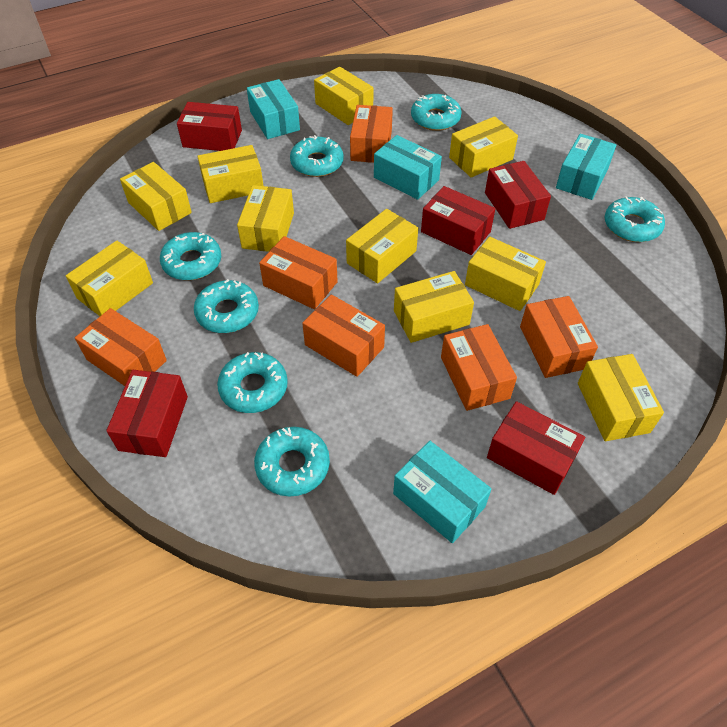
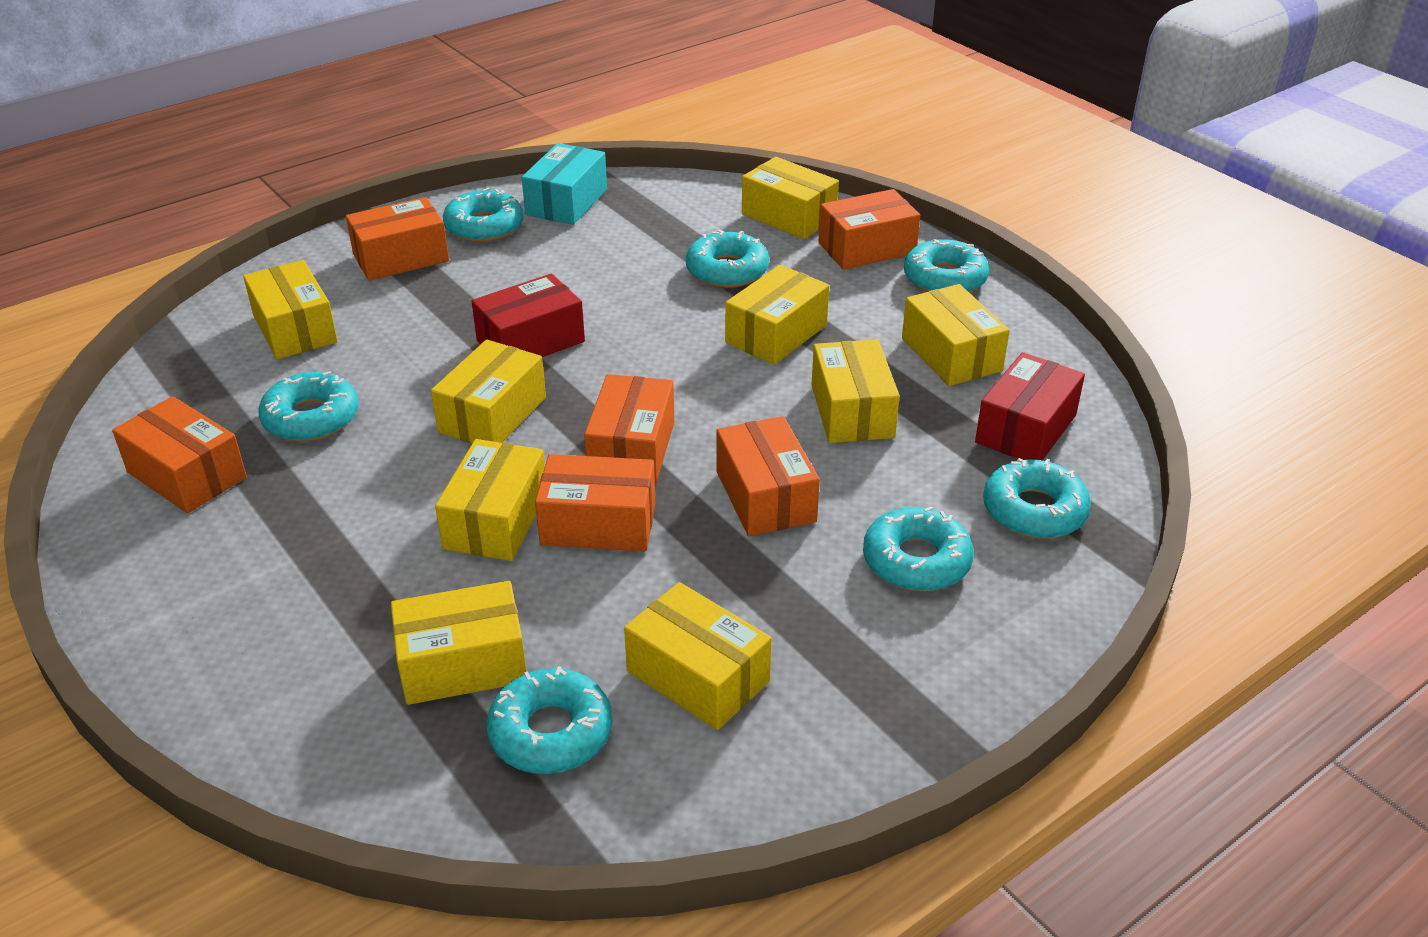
red box: [106,370,188,457] [177,102,242,151] [421,186,495,255] [485,161,551,229] [487,401,585,495] = 5 -> [472,273,585,357] [975,352,1085,461] = 2
turquoise box: [247,79,300,139] [374,135,442,200] [393,441,491,543] [556,134,616,200] = 4 -> [522,143,607,225] = 1
yellow box: [66,241,153,316] [120,162,192,231] [197,145,263,203] [237,185,294,252] [314,67,374,125] [346,209,418,283] [394,271,474,343] [449,116,518,178] [465,237,546,311] [578,354,664,441] = 10 -> [243,260,338,359] [391,581,527,705] [431,340,546,443] [435,439,545,561] [624,582,772,730] [725,265,829,365] [742,157,839,239] [812,339,900,443] [902,284,1010,386] = 9

